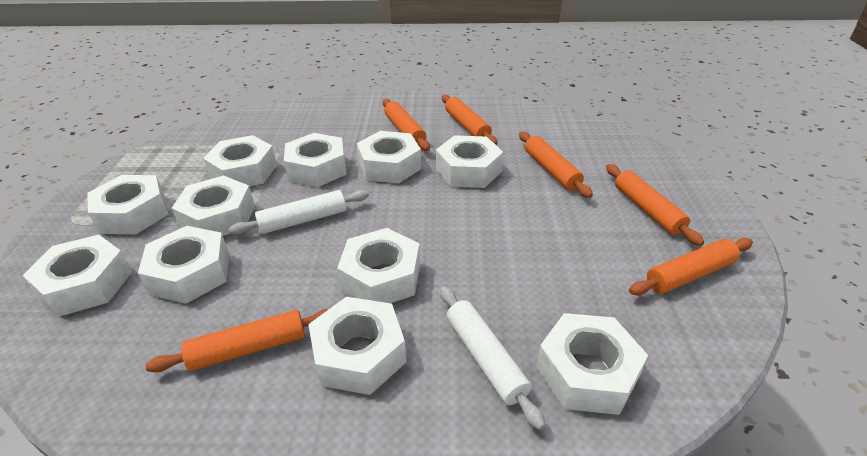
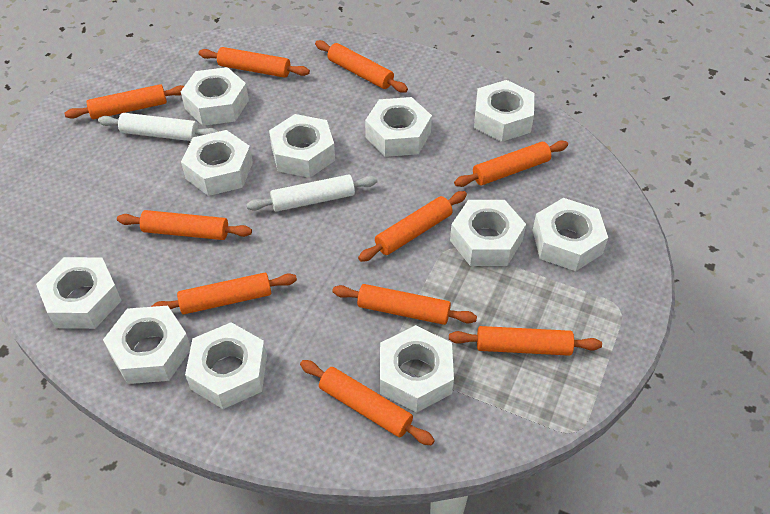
orange rolling pin: [145,309,329,373] [383,99,430,151] [442,95,497,145] [519,132,593,198] [606,164,704,246] [629,238,753,296] = 6 -> [64,84,184,119] [117,210,252,240] [151,273,297,314] [199,47,310,78] [300,360,435,446] [315,40,408,93] [332,284,477,325] [358,191,467,262] [449,326,602,356] [454,141,568,187] = 10

